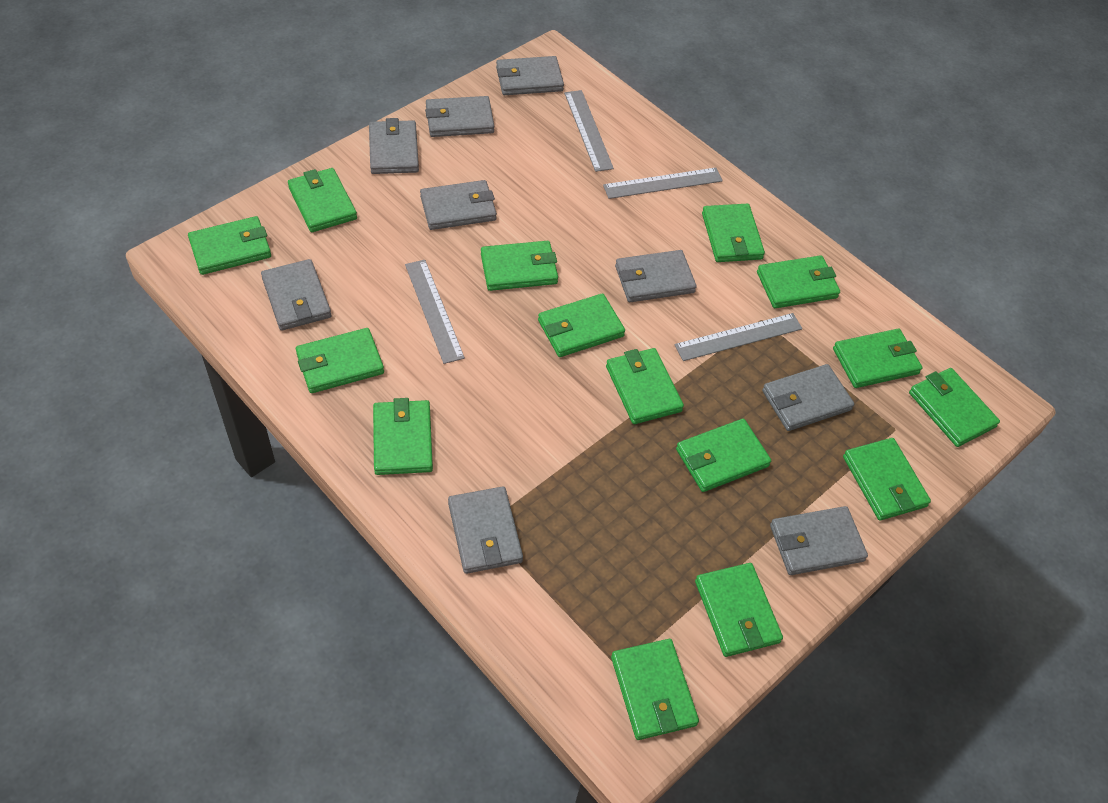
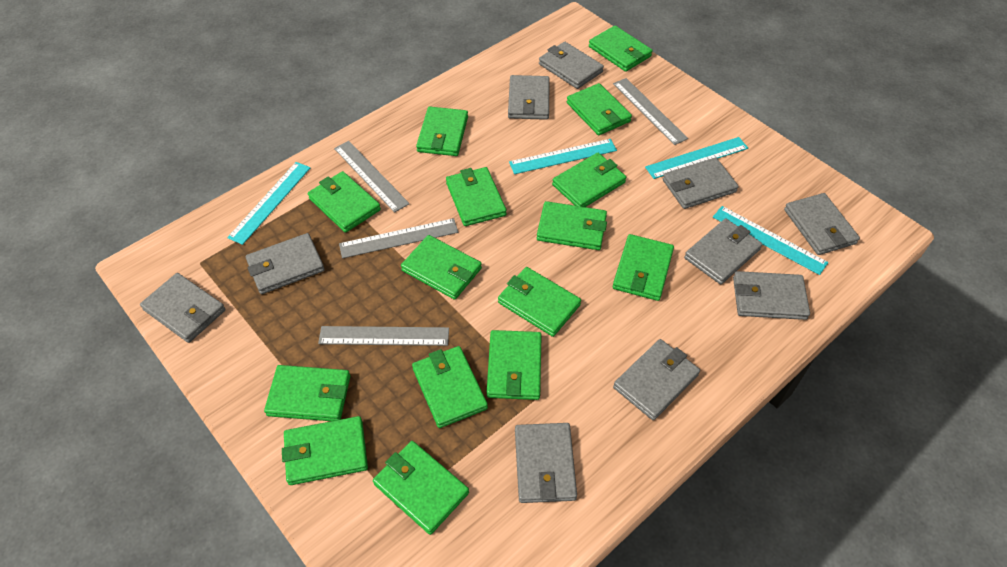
grey wallet: [261,259,331,331] [369,118,419,174] [420,180,497,230] [425,96,494,137] [448,486,523,574] [496,56,564,95] [615,250,697,302] [762,364,854,431] [770,506,868,575] = 9 -> [140,273,226,343] [246,233,325,294] [508,75,550,120] [515,423,577,503] [539,42,604,89] [613,339,700,420] [663,158,739,209] [684,219,762,285] [733,271,810,320] [784,193,860,255] = 10
turquoise ruler: none = 0 -> [227,162,311,245] [509,139,617,174] [645,137,748,179] [713,206,828,275] = 4

